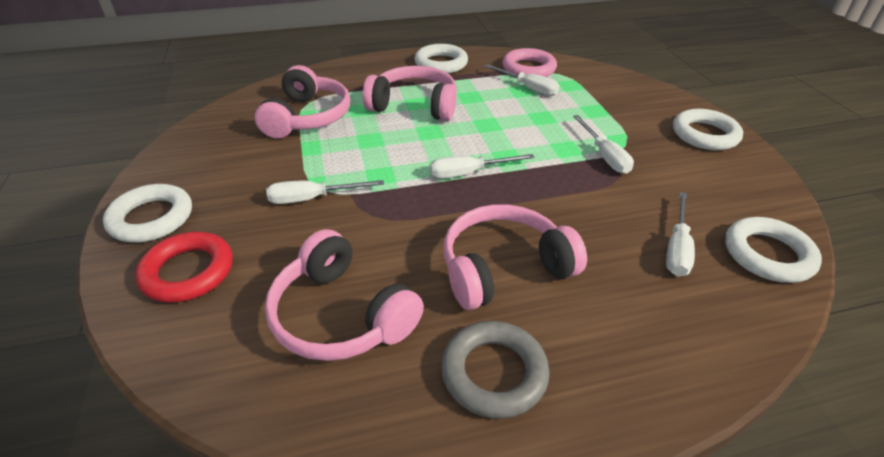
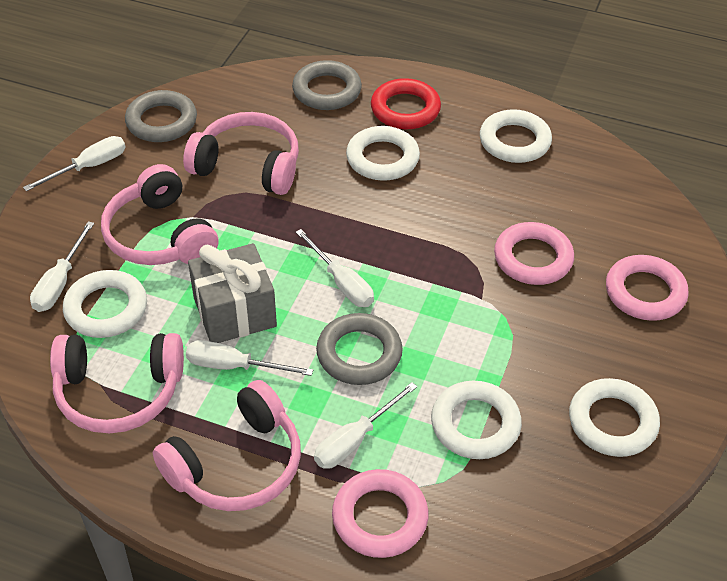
grey gift: none = 0 -> [188,243,277,343] = 1
grey ring: [441,321,550,419] = 1 -> [125,90,197,142] [292,60,362,110] [316,313,403,385] = 3
pink ring: [502,48,557,77] = 1 -> [332,469,428,558] [494,222,574,285] [606,255,689,321] = 3
white ring: [103,184,192,242] [414,44,468,74] [673,109,743,150] [725,217,822,283] = 4 -> [63,270,147,338] [346,126,420,181] [431,381,522,459] [480,109,552,163] [569,378,660,457] = 5

